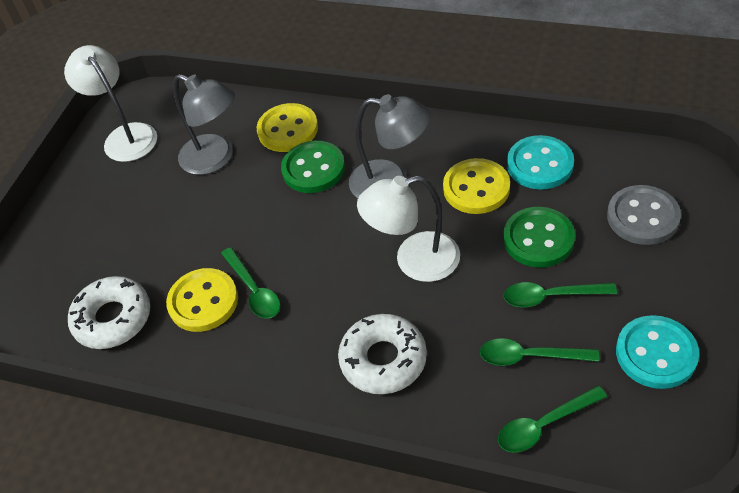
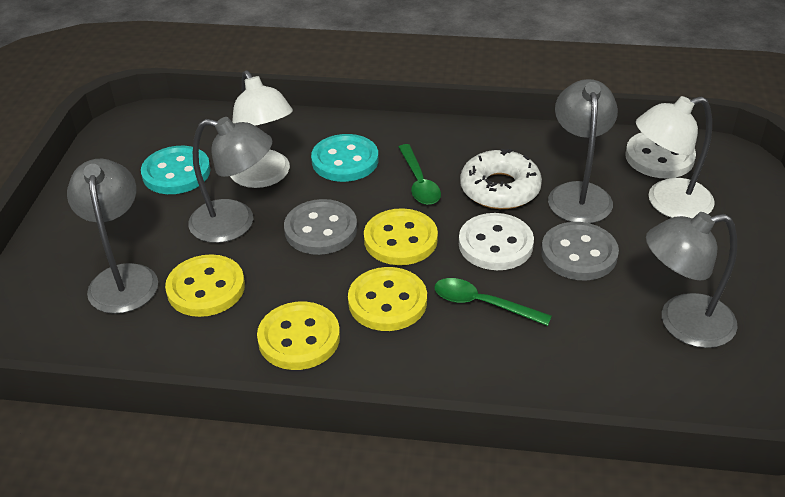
green button: [281,141,345,193] [503,207,575,267] = 2 -> none = 0
green spoon: [221,247,280,318] [480,338,599,366] [498,386,607,453] [504,282,617,307] = 4 -> [398,144,441,205] [434,278,552,326] = 2
grey button: [607,185,681,245] = 1 -> [284,199,357,255] [541,222,619,280] = 2
grey lamp: [173,74,235,175] [349,94,430,198] = 2 -> [67,159,158,314] [188,117,272,243] [548,79,618,223] [646,212,738,348] = 4
white button: none = 0 -> [459,213,534,270] [625,132,696,178] = 2
white donut: [68,276,150,349] [338,314,427,394] = 2 -> [460,149,542,209] = 1
yellow button: [166,268,238,332] [257,103,318,152] [443,158,510,214] = 3 -> [165,254,245,317] [257,301,340,370] [348,267,427,331] [364,208,438,265] = 4

